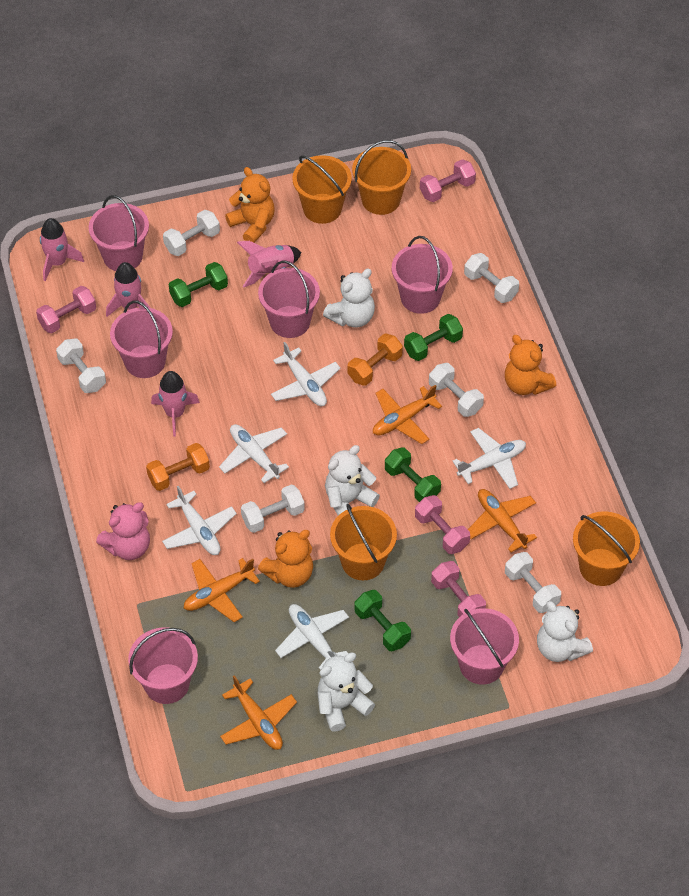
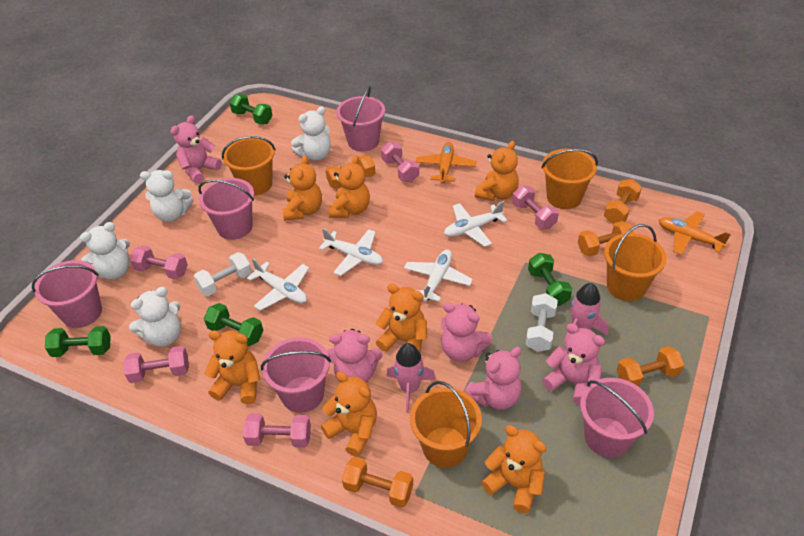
orange dumbbell: [146,443,210,491] [348,333,403,386] = 2 -> [325,155,375,189] [342,457,413,508] [578,221,634,257] [604,179,642,224] [617,346,684,387] = 5
orange plane: [184,558,260,622] [220,675,297,750] [373,385,442,444] [468,489,537,552] = 4 -> [416,142,476,184] [659,211,731,255] = 2
orange teddy bear: [225,167,275,243] [258,530,313,588] [505,335,556,395] = 3 -> [204,330,260,404] [282,155,322,221] [321,372,377,457] [329,155,370,218] [375,284,427,352] [475,141,519,201] [481,425,546,513] = 7
pink bucket: [89,195,149,271] [110,300,173,378] [128,628,198,704] [258,261,320,338] [392,236,453,314] [450,608,519,685] = 6 -> [32,260,102,328] [198,178,254,240] [261,337,331,413] [336,86,385,152] [580,378,654,458] = 5
pink dumbbell: [36,286,96,333] [415,495,470,554] [420,159,476,202] [431,561,486,617] = 4 -> [123,346,189,383] [130,245,188,280] [243,413,311,448] [381,142,419,182] [512,185,559,229] = 5
pink rocket: [40,218,84,281] [106,262,150,317] [151,371,200,437] [237,241,301,287] = 4 -> [387,343,436,413] [563,283,609,345] = 2
pink teddy bear: [96,502,150,560] = 1 -> [170,115,222,184] [327,329,383,383] [441,302,492,362] [465,347,522,410] [542,323,605,405] = 5
white dumbbell: [56,339,106,393] [163,210,220,256] [241,485,305,533] [429,363,484,417] [464,253,519,303] [505,552,561,613] = 6 -> [194,252,252,296] [526,293,558,352] = 2
white plane: [162,486,237,555] [219,424,289,483] [271,342,341,406] [275,604,349,670] [452,428,526,489] = 5 -> [247,258,309,311] [319,228,383,276] [404,249,473,302] [444,201,507,247] = 4

